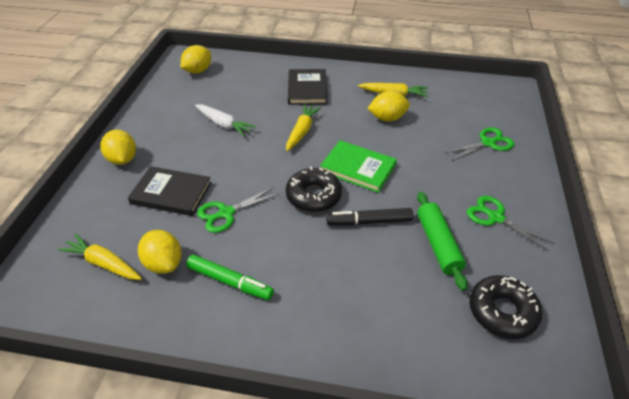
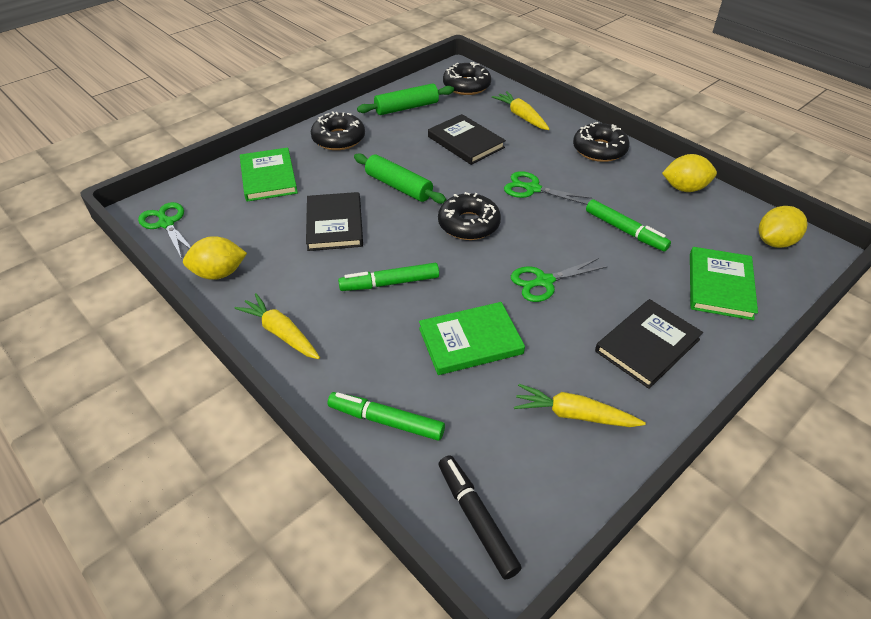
black book: [128,166,211,216] [288,69,327,105] = 2 -> [306,192,363,251] [428,114,506,165] [595,299,703,389] = 3
black donut: [286,167,342,212] [469,275,542,339] = 2 -> [311,111,365,150] [438,192,501,240] [443,62,491,95] [573,122,630,162] = 4
green book: [320,140,397,193] = 1 -> [240,147,298,202] [419,302,525,375] [690,247,758,320] = 3
green marker: [186,254,274,300] = 1 -> [328,392,445,441] [338,263,439,291] [586,199,671,251] = 3
green rolling pin: [417,192,468,291] = 1 -> [354,153,447,204] [357,83,454,115] = 2
white carrot: [195,104,256,137] = 1 -> none = 0
yellow lemon: [100,130,136,165] [138,230,181,274] [181,45,211,73] [367,91,410,122] = 4 -> [183,236,247,280] [662,154,717,192] [759,206,808,248] = 3

